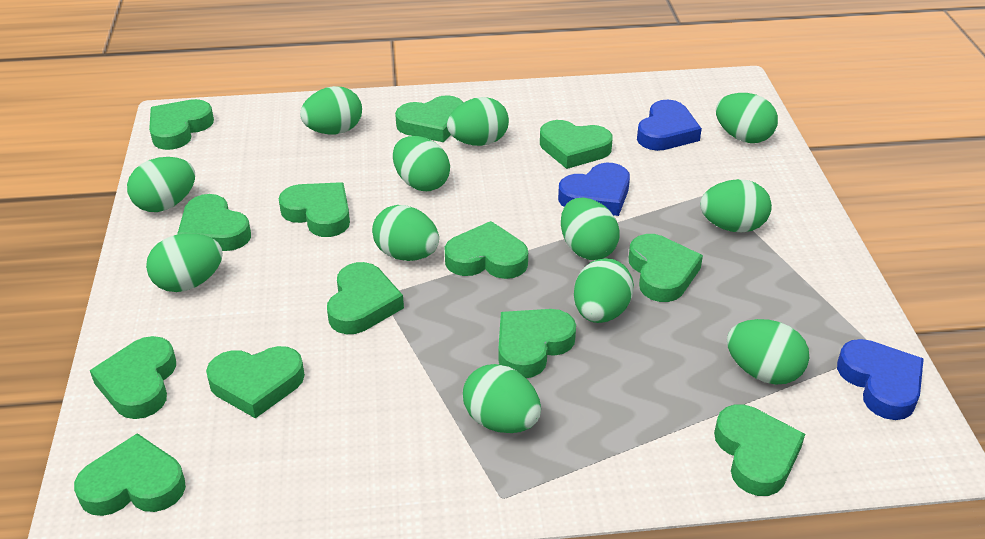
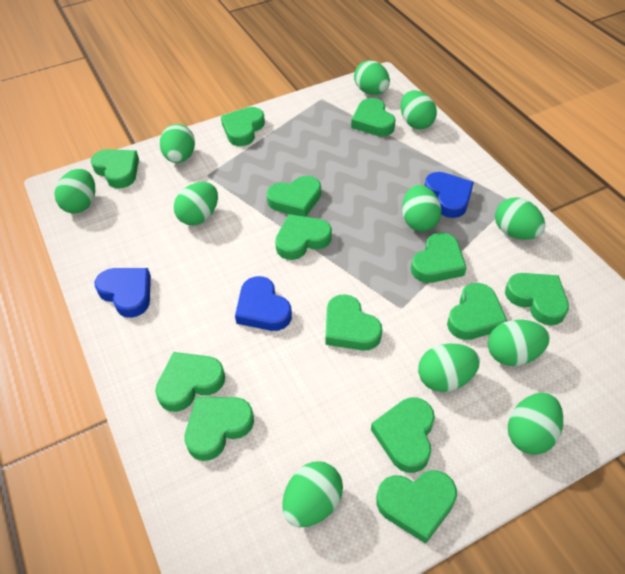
green egg: [127,157,195,212] [146,233,223,292] [300,86,362,134] [372,205,439,261] [393,136,450,191] [447,97,509,146] [463,364,541,433] [561,198,620,260] [574,258,634,323] [700,179,772,232] [716,93,778,143] [727,319,809,385] = 12 -> [54,169,95,213] [160,124,195,163] [174,182,218,225] [282,461,343,527] [354,60,390,95] [401,90,437,129] [402,185,441,232] [418,344,480,392] [488,320,550,366] [495,197,545,240] [508,393,563,455] = 11

